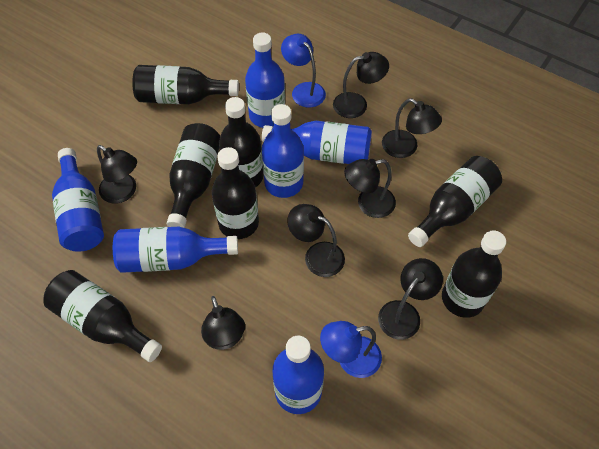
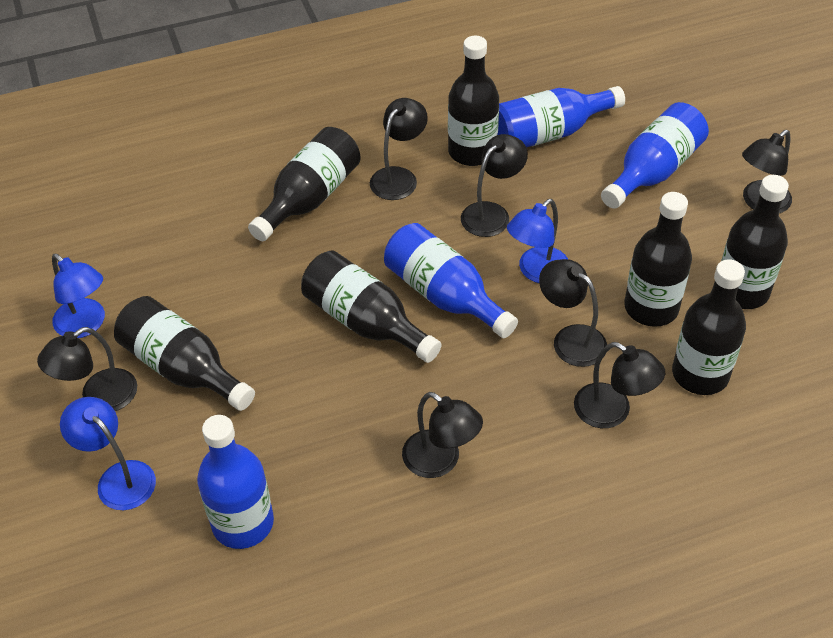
blue bottle: [52,148,104,252] [113,227,238,273] [245,33,285,128] [262,104,304,198] [262,121,372,164] [272,336,324,414] = 6 -> [197,415,274,549] [384,223,518,338] [498,86,625,148] [601,102,709,209] = 4
blue lamp: [281,34,326,108] [320,321,382,378] = 2 -> [52,254,105,338] [60,397,156,510] [507,199,568,283] = 3

